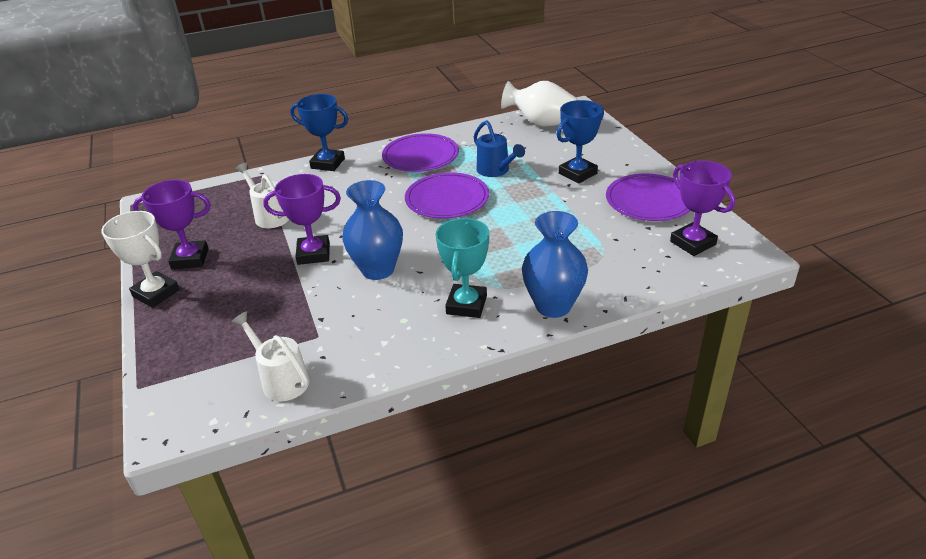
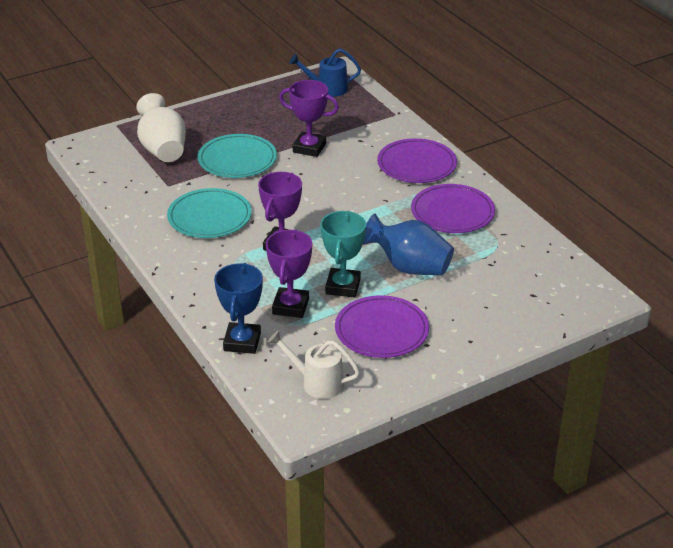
blue trophy: [290,94,348,171] [556,100,604,184] = 2 -> [214,263,263,354] = 1
blue vase: [342,180,403,280] [522,211,588,318] = 2 -> [363,214,454,276] = 1
turquoise plate: none = 0 -> [167,188,252,238] [198,134,277,178] = 2
white trophy: [101,211,180,308] = 1 -> none = 0
white watering can: [231,311,310,401] [235,162,289,228] = 2 -> [268,331,360,399] = 1

